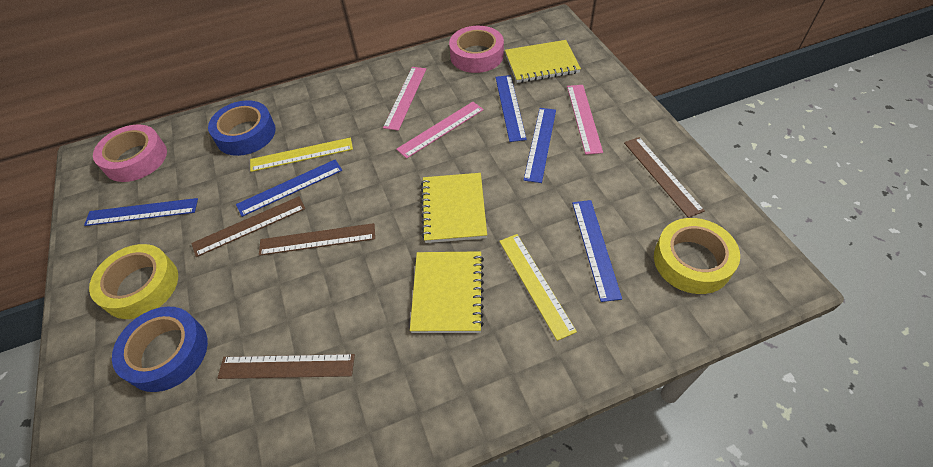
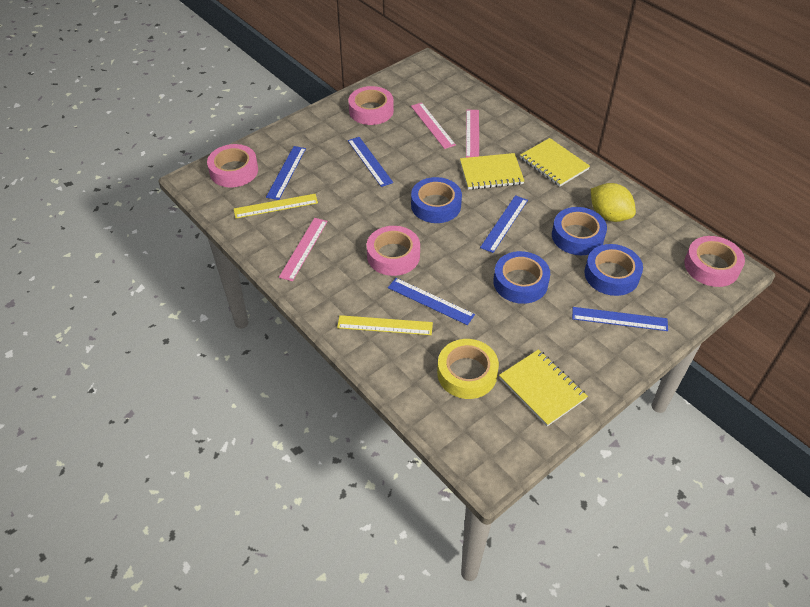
blue tape: [112,307,208,392] [208,100,276,156] = 2 -> [411,177,462,223] [493,251,550,304] [552,207,607,255] [585,244,643,296] = 4
brown ruler: [191,196,306,257] [218,354,355,379] [259,223,375,256] [624,137,705,218] = 4 -> none = 0
pink tape: [93,124,167,182] [449,26,504,73] = 2 -> [207,144,258,187] [348,86,394,125] [367,226,420,276] [684,236,745,287] = 4
yellow lemon: none = 0 -> [591,183,636,222] = 1
yellow tape: [89,244,178,319] [654,218,740,294] = 2 -> [437,339,499,399] = 1

